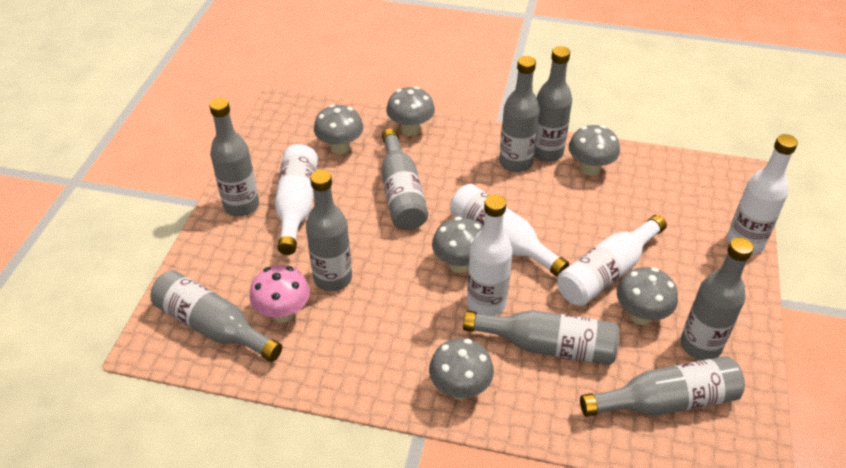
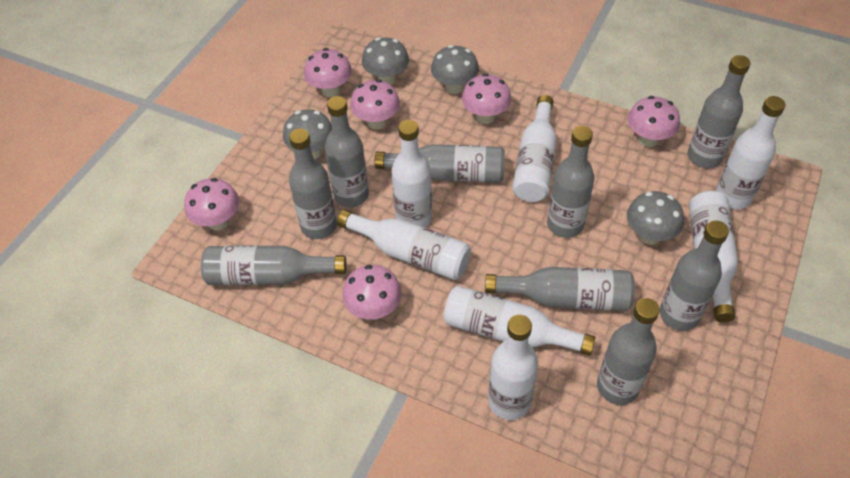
grey mushroom: [314,104,363,155] [386,86,435,136] [429,338,494,400] [432,217,483,273] [568,125,620,176] [617,267,678,325] = 6 -> [283,109,332,159] [362,38,409,85] [431,45,479,94] [627,191,684,245] = 4
pink mushroom: [249,265,310,323] = 1 -> [184,178,239,230] [304,48,352,97] [342,265,402,320] [350,79,400,130] [462,73,511,124] [628,96,680,147] = 6
white bottle: [275,144,318,255] [450,184,569,277] [467,195,513,316] [557,215,667,306] [727,134,798,254] = 5 -> [337,210,471,280] [392,120,432,228] [443,286,595,356] [488,315,538,420] [512,95,557,202] [689,191,738,323] [716,96,785,209] = 7

